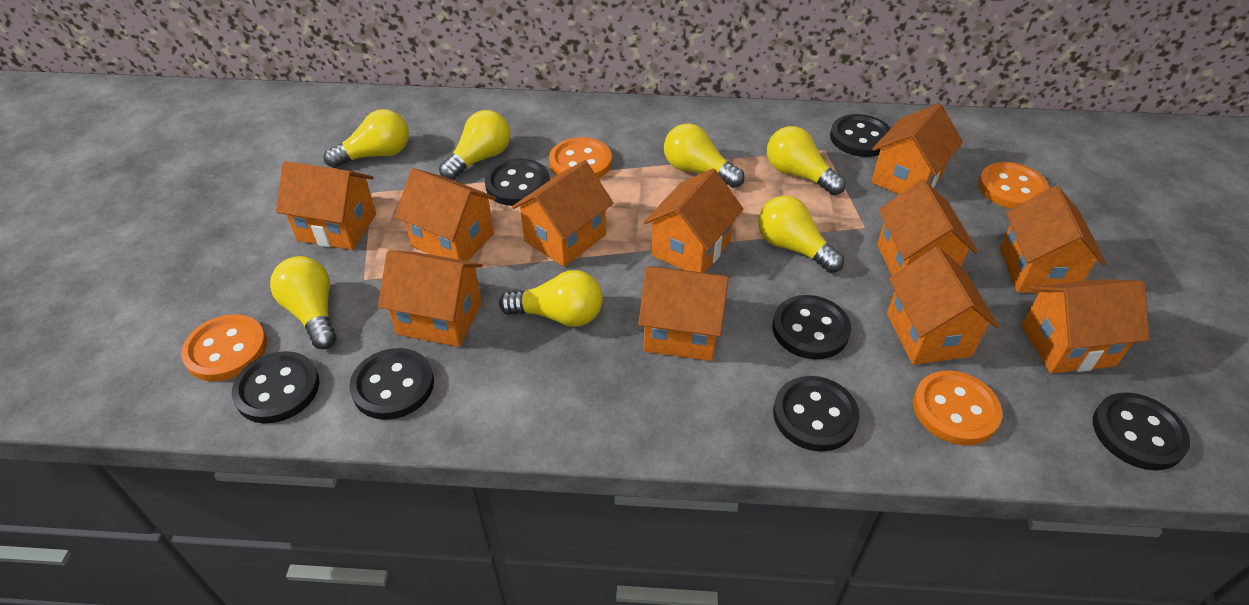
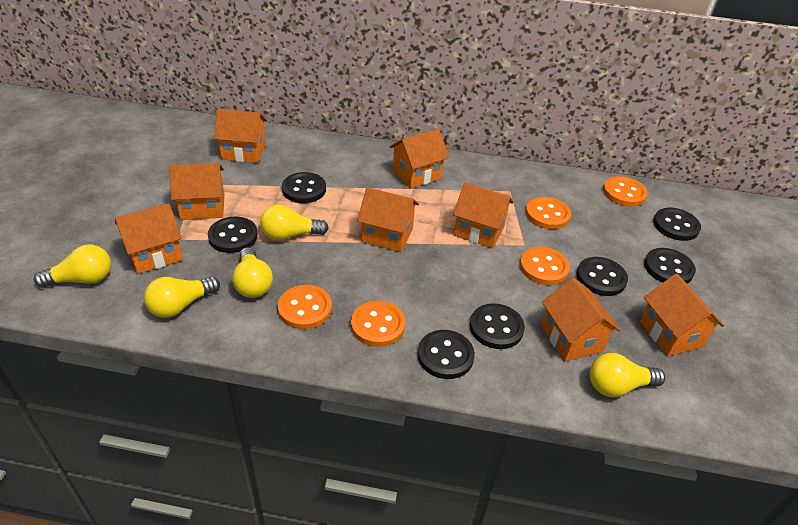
orange button: [181,314,267,381] [549,137,612,179] [913,371,1002,445] [978,162,1049,209] = 4 -> [278,285,332,329] [351,301,405,347] [520,247,570,285] [525,197,571,229] [603,176,648,207] = 5
orange house: [276,161,376,250] [378,250,483,347] [395,168,497,261] [512,160,614,267] [638,266,729,361] [644,169,743,273] [871,103,963,195] [877,180,978,275] [887,247,999,365] [1000,186,1106,293] [1021,279,1149,374] = 11 -> [115,203,183,274] [169,163,225,220] [214,109,267,163] [357,187,419,252] [390,129,449,188] [453,183,513,248] [541,277,620,362] [640,274,724,356] = 8
yellow light bulb: [270,256,337,349] [324,109,409,168] [439,110,510,180] [499,270,603,327] [664,123,745,188] [758,196,844,273] [767,126,845,195] = 7 -> [33,245,111,288] [144,277,220,318] [232,247,273,298] [260,205,329,241] [590,353,665,397] = 5

